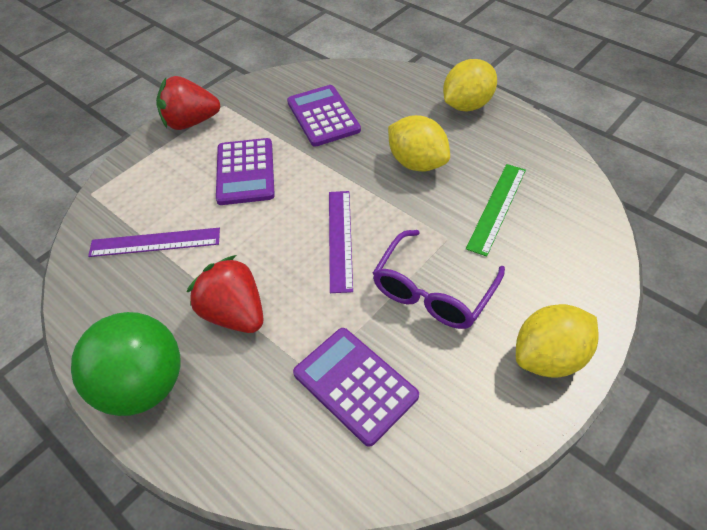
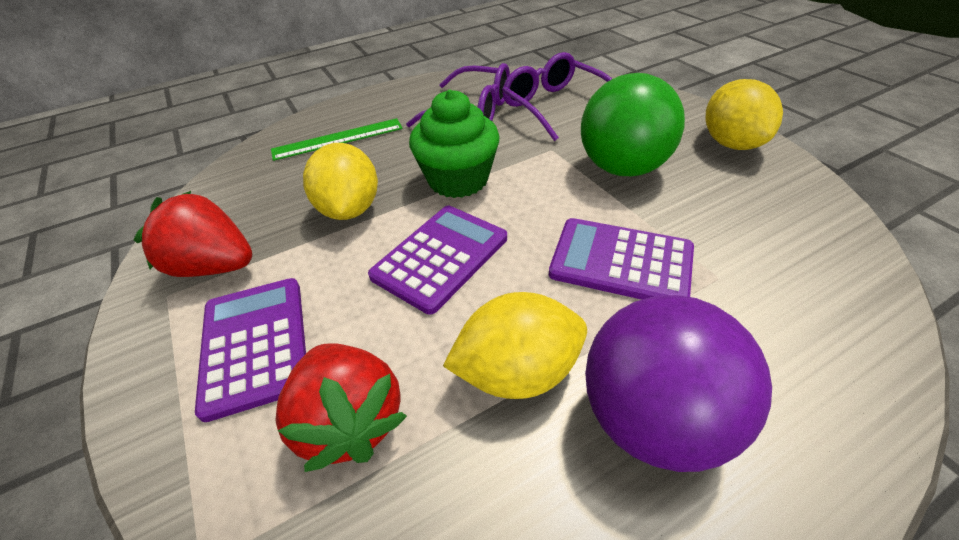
green cupcake: none = 0 -> [409,90,500,198] = 1
purple ball: none = 0 -> [585,295,772,472] = 1
purple glasses: [373,230,505,329] = 1 -> [406,63,510,127] [502,52,612,141] = 2
purple ruler: [88,228,220,257] [329,191,353,293] = 2 -> none = 0

